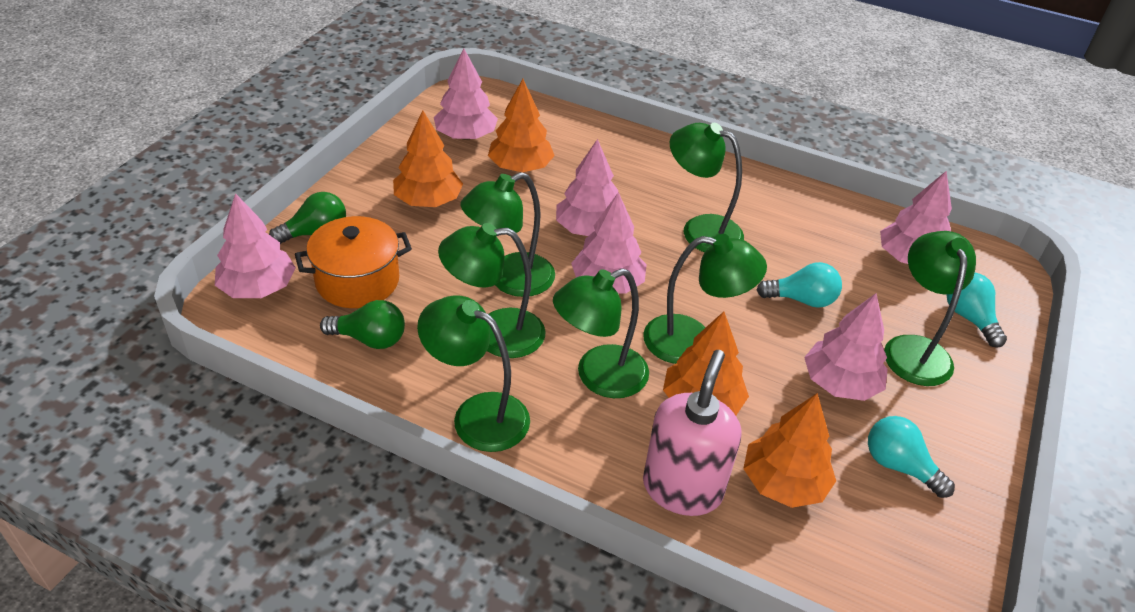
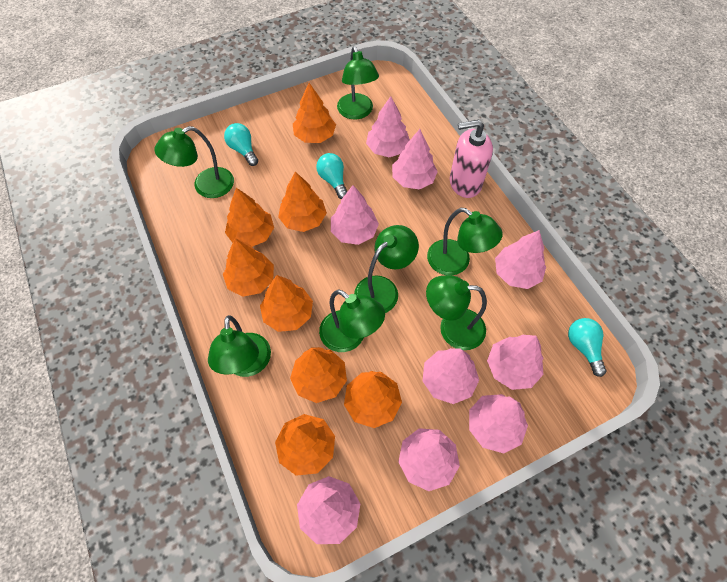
green light bulb: [269,192,346,244] [320,300,405,349] = 2 -> none = 0
orange pot: [295,216,412,308] = 1 -> none = 0
orange tree: [393,111,463,207] [488,79,555,172] [663,312,749,415] [743,393,836,508] = 4 -> [223,238,274,297] [225,188,274,247] [260,275,313,332] [275,414,335,476] [278,172,327,232] [290,347,347,403] [293,83,336,143] [344,371,402,428] = 8
pink tree: [215,193,296,298] [434,49,498,140] [556,139,618,236] [571,192,647,294] [804,293,888,401] [880,171,952,264] = 6 -> [297,476,360,544] [331,185,379,245] [366,96,410,157] [392,129,438,189] [398,428,460,491] [422,348,479,404] [469,394,528,453] [487,335,543,390] [495,230,546,289] = 9

